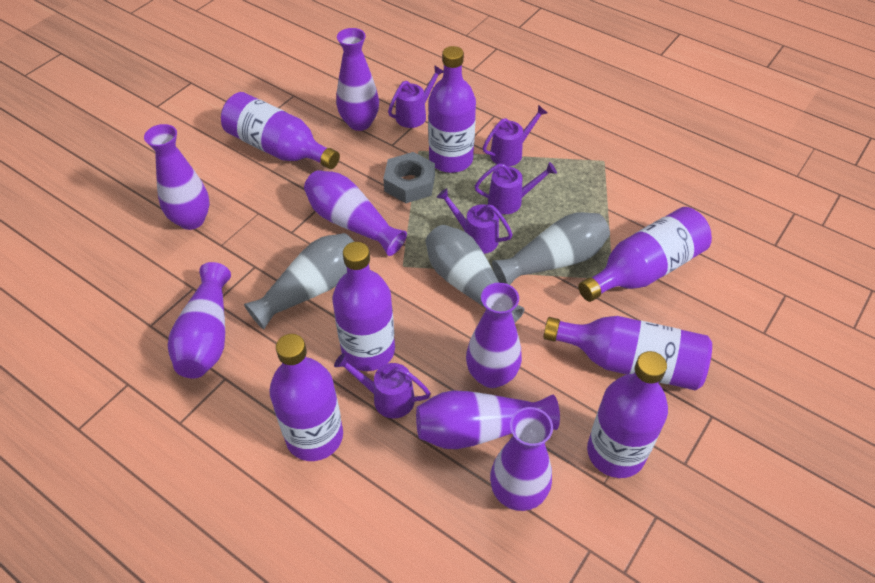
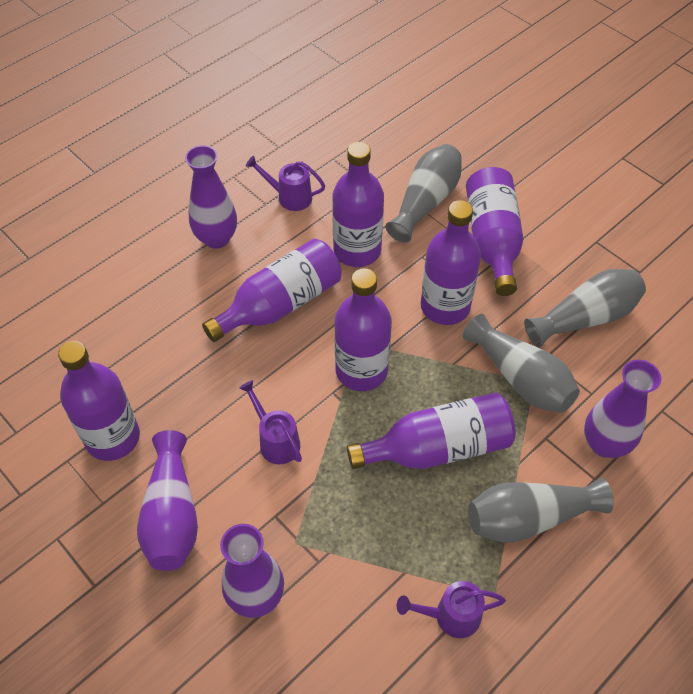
grey nut: [383,152,435,203] = 1 -> none = 0
grey vase: [244,233,354,330] [426,225,525,323] [492,212,610,285] = 3 -> [385,144,462,243] [463,314,580,413] [468,478,614,543] [524,269,646,348] = 4
purple vase: [144,124,210,230] [168,262,231,378] [304,170,407,256] [336,28,379,131] [416,390,560,449] [466,283,522,388] [490,407,553,511] = 7 -> [137,430,198,571] [185,145,237,249] [220,524,284,618] [584,360,661,458] = 4
purple watering can: [334,353,431,418] [388,65,444,128] [437,188,513,254] [475,162,557,214] [483,105,547,166] = 5 -> [239,380,302,464] [246,155,325,211] [397,581,506,638] = 3

